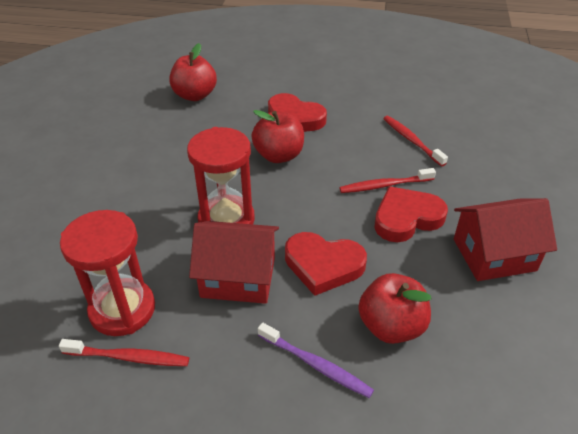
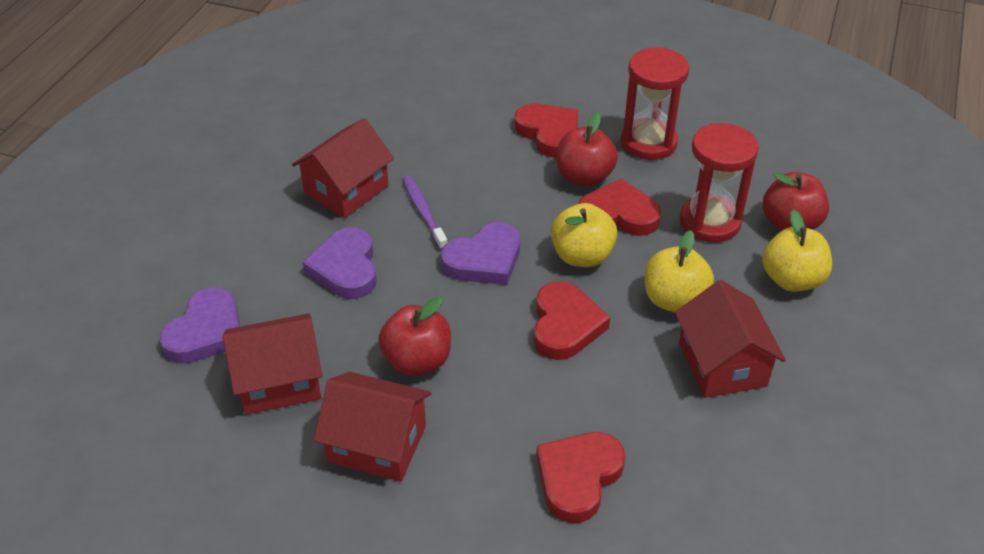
purple heart: none = 0 -> [159,287,240,364] [302,227,377,299] [441,222,520,285] = 3
red heart: [268,93,327,132] [285,232,367,296] [374,186,448,242] = 3 -> [515,104,578,158] [534,281,610,360] [536,432,625,523] [578,178,661,236] = 4
red house: [189,221,279,304] [454,198,557,281] = 2 -> [222,313,322,415] [292,118,394,218] [314,372,431,482] [675,280,786,398] = 4
red toothbrush: [59,339,189,366] [339,168,436,193] [383,116,448,166] = 3 -> none = 0
yellow apple: none = 0 -> [551,203,618,267] [645,230,714,312] [762,210,832,292] = 3

